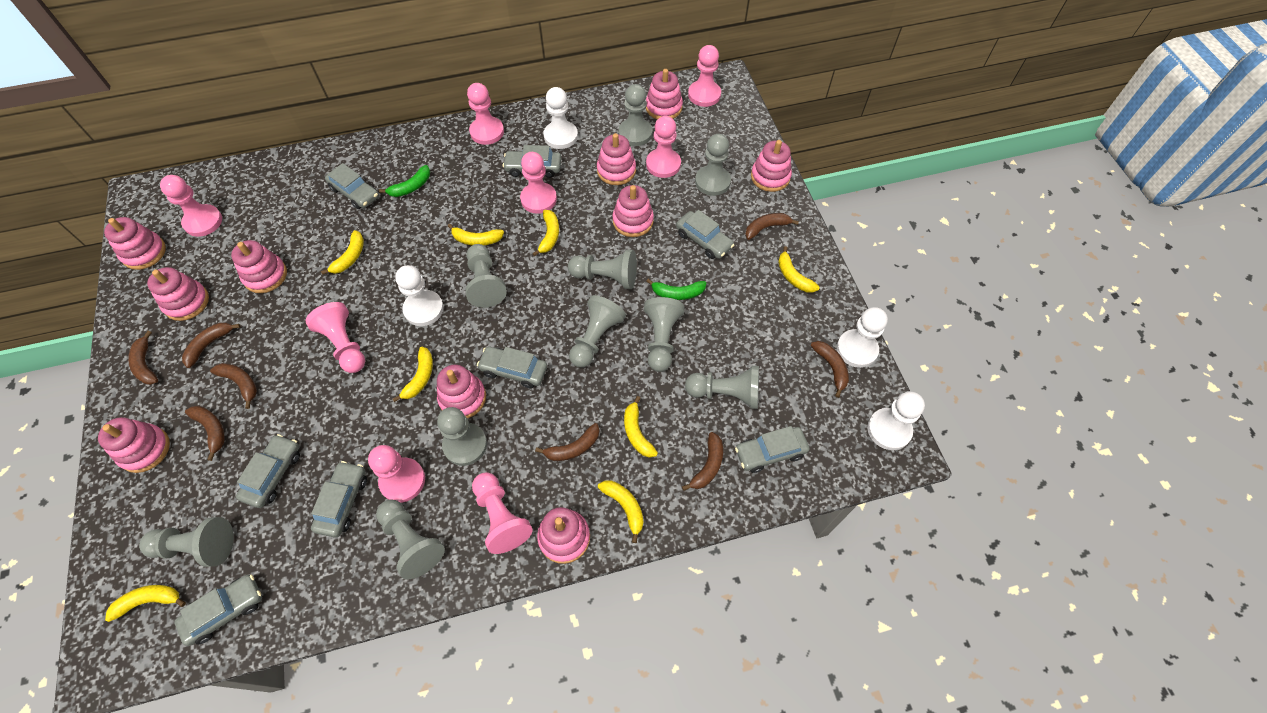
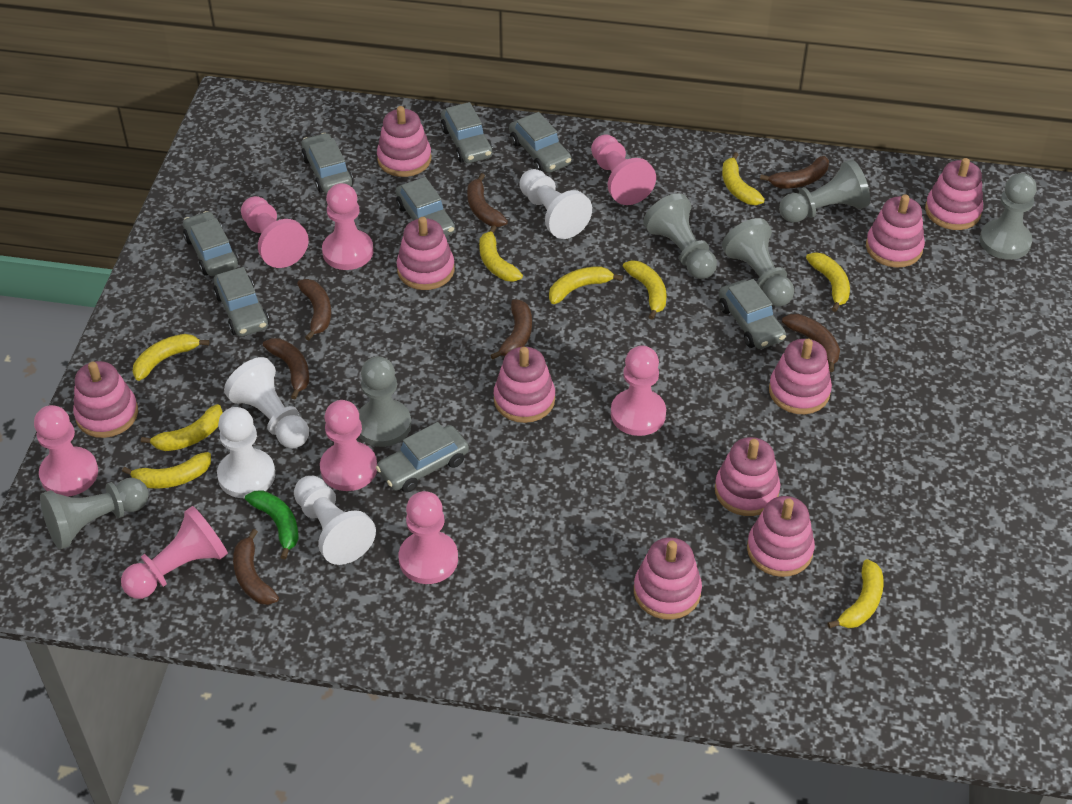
brown banana: [128,331,158,385] [182,322,240,368] [185,406,225,461] [210,363,257,409] [535,423,600,461] [682,432,723,491] [745,213,799,240] [811,341,849,398] = 8 -> [233,529,279,605] [263,338,309,399] [297,279,331,340] [467,173,508,227] [490,299,532,360] [760,156,829,189] [782,314,840,372] = 7
green banana: [379,165,430,197] [646,279,706,300] = 2 -> [245,490,299,559] = 1
grey pawn: [139,517,234,567] [376,499,445,579] [437,407,487,466] [465,244,507,308] [568,250,637,289] [569,295,626,368] [619,84,653,146] [644,297,685,372] [685,366,759,409] [695,134,731,196] = 10 -> [40,478,149,549] [358,356,411,447] [643,193,717,279] [722,218,794,306] [779,159,870,223] [980,173,1037,260] = 6
yellow banana: [105,585,186,622] [321,230,364,275] [393,347,433,402] [448,224,504,245] [532,210,559,256] [598,480,644,543] [624,396,658,458] [778,246,820,293] = 8 -> [122,452,211,489] [133,334,209,381] [141,404,223,451] [479,225,523,282] [549,266,623,304] [623,260,667,320] [722,152,765,205] [806,252,850,312] [827,559,884,628] = 9

